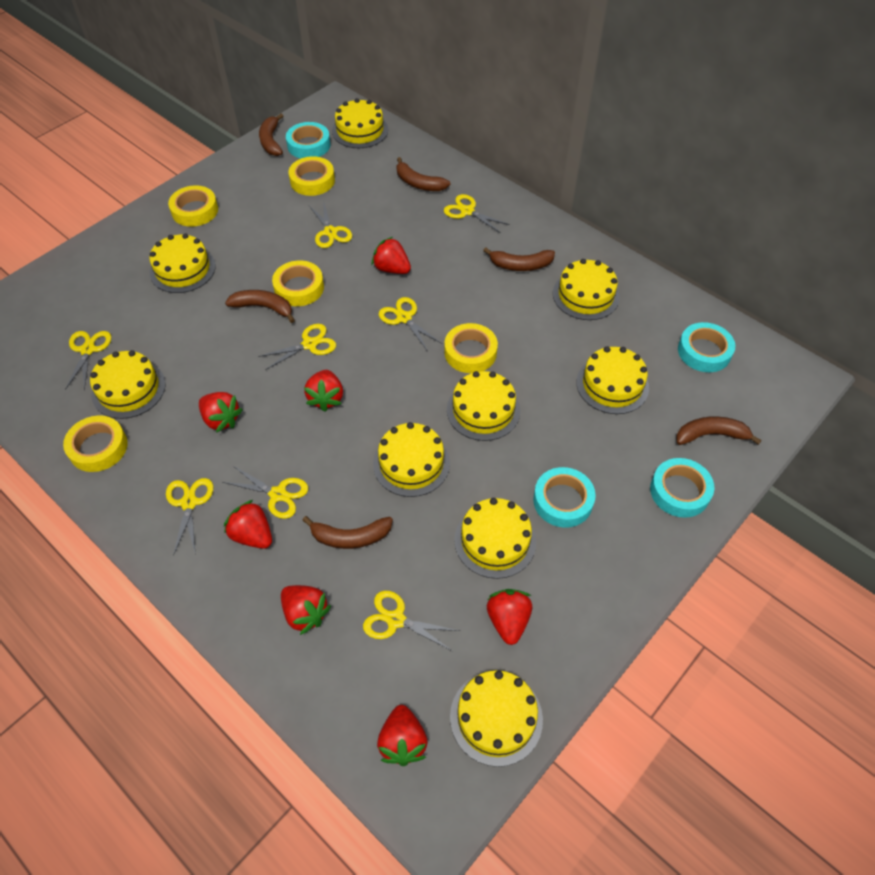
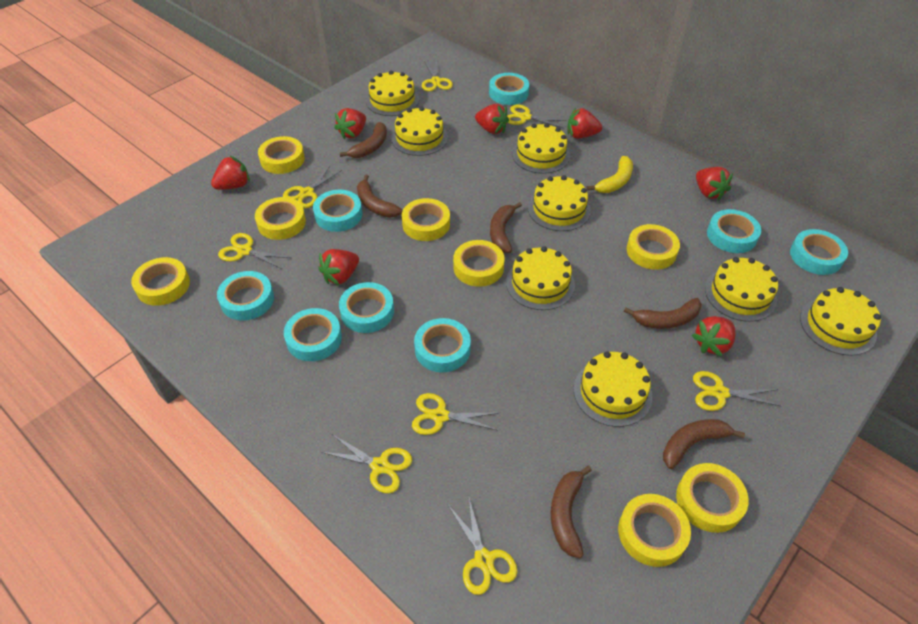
turquoise tape: [286,122,330,158] [533,467,596,528] [650,458,714,518] [678,322,735,372] = 4 -> [217,271,274,321] [284,308,342,361] [313,190,362,232] [339,282,394,333] [414,318,471,372] [489,73,529,105] [707,209,761,253] [790,229,848,275] = 8
yellow banana: none = 0 -> [587,156,633,193] = 1
yellow cake: [90,350,166,419] [149,233,216,293] [332,98,388,148] [373,422,450,497] [447,371,520,441] [450,670,543,767] [454,498,536,579] [553,259,620,320] [577,346,649,414] = 9 -> [366,71,419,116] [391,107,448,156] [506,246,575,310] [512,123,570,174] [528,175,591,231] [574,351,652,427] [705,257,778,322] [800,287,881,356] = 8
yellow tape: [63,415,128,472] [168,185,218,227] [272,260,324,306] [289,156,335,196] [444,323,498,373] = 5 -> [131,257,190,306] [255,197,306,240] [258,136,305,174] [402,198,450,241] [453,240,505,287] [618,494,691,567] [627,224,680,270] [676,463,749,533] = 8

